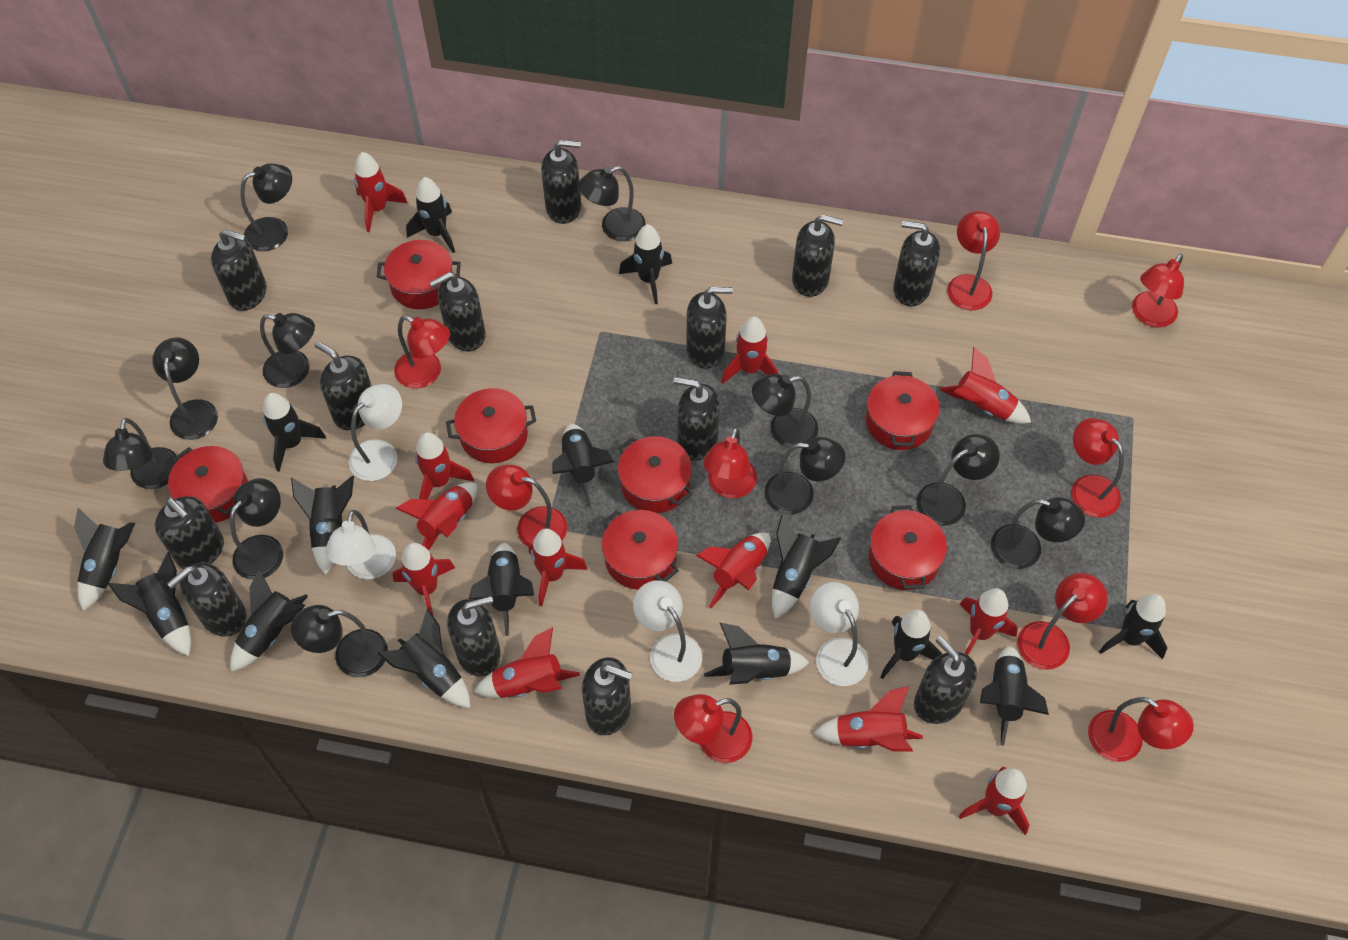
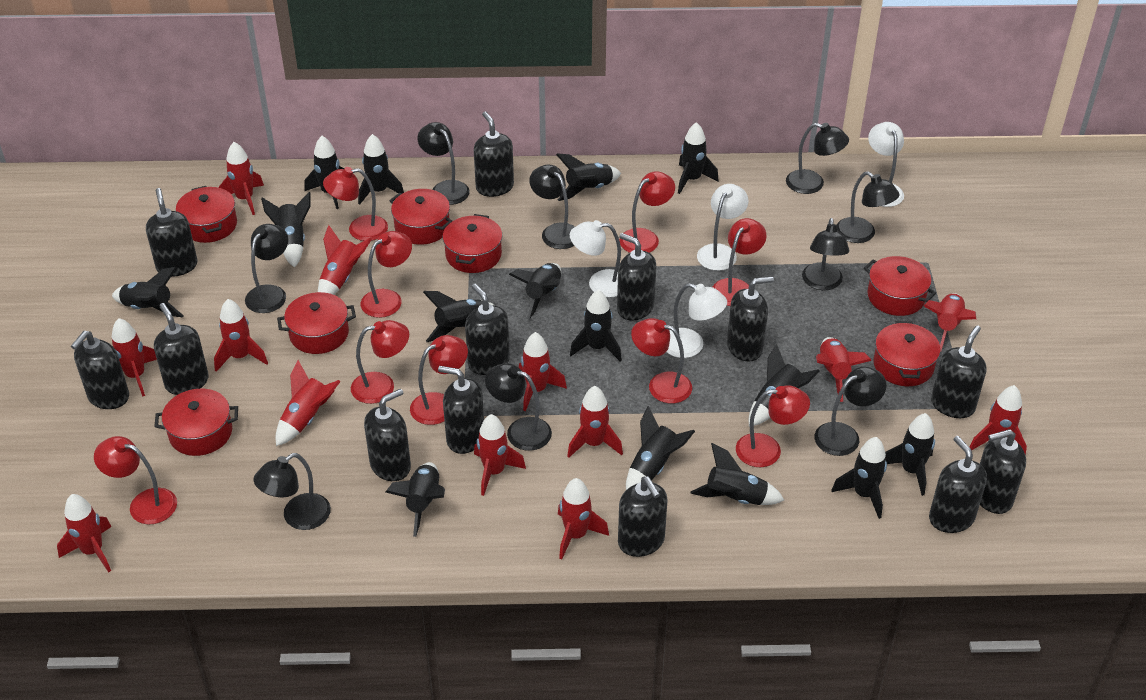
black lamp: [103,418,179,489] [152,337,218,440] [230,478,283,580] [240,163,292,251] [260,313,315,388] [291,605,388,677] [578,166,645,241] [752,374,818,448] [765,437,845,515] [916,434,1000,526] [991,497,1085,569] = 11 -> [245,224,288,313] [254,453,331,530] [417,122,470,205] [485,363,552,451] [529,165,575,249] [786,123,849,194] [802,218,849,290] [814,367,887,456] [837,171,900,243] = 9
red rocket: [354,152,408,232] [393,543,455,617] [395,482,477,550] [415,432,474,500] [474,627,580,698] [529,528,588,606] [696,533,770,608] [721,317,778,384] [813,686,923,752] [940,347,1031,424] [959,588,1018,655] [959,767,1030,835] = 12 -> [57,494,112,572] [112,318,157,397] [214,299,268,372] [219,142,264,215] [275,360,341,446] [318,225,372,295] [474,414,526,496] [519,332,567,411] [558,478,609,560] [567,386,623,458] [816,337,872,402] [924,293,976,352] [970,385,1027,455] = 13

